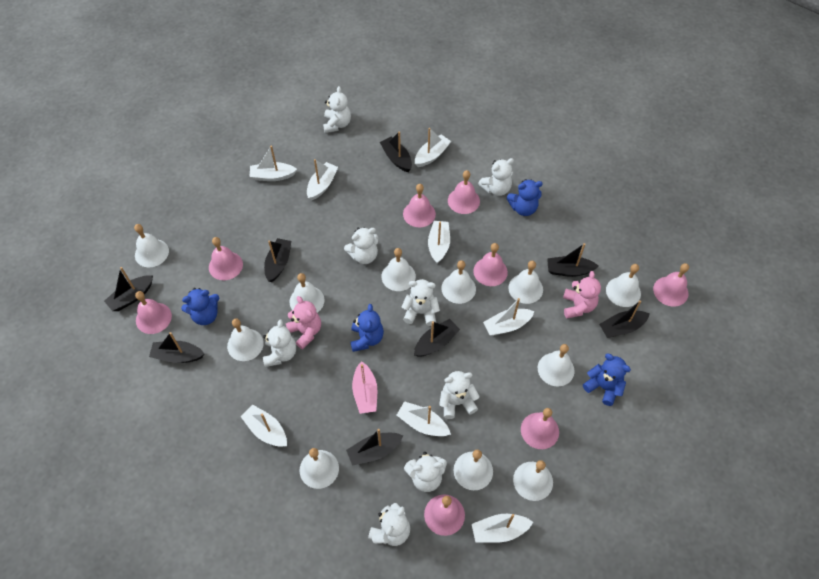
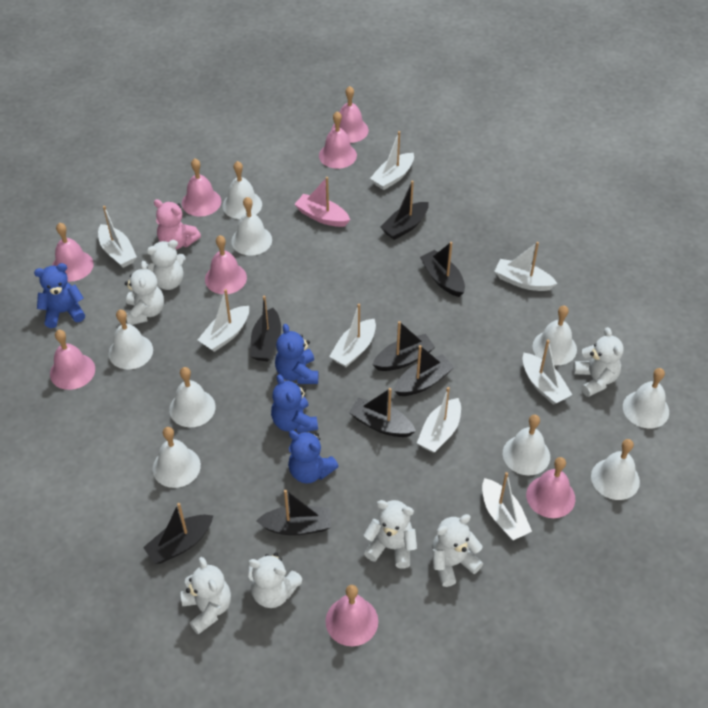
pink teddy bear: [286,296,321,350] [563,271,601,318] = 2 -> [154,199,201,250] = 1
white bell: [134,224,169,267] [227,318,264,361] [289,273,325,313] [299,448,339,489] [382,248,416,291] [441,260,476,304] [454,450,493,490] [508,261,543,304] [513,460,553,501] [538,344,575,386] [606,264,641,307] = 11 -> [109,310,153,369] [153,427,201,488] [169,367,216,427] [223,161,262,219] [231,197,272,256] [503,414,550,476] [532,305,577,365] [591,439,640,500] [623,368,669,429] = 9
white teddy bear: [263,320,296,367] [323,86,351,133] [344,227,378,264] [368,503,410,546] [402,279,440,326] [404,452,447,492] [439,371,480,419] [478,158,514,196] = 8 -> [125,261,164,325] [147,240,186,290] [181,557,231,634] [248,553,302,608] [363,500,417,568] [432,514,483,587] [573,327,624,397] = 7

